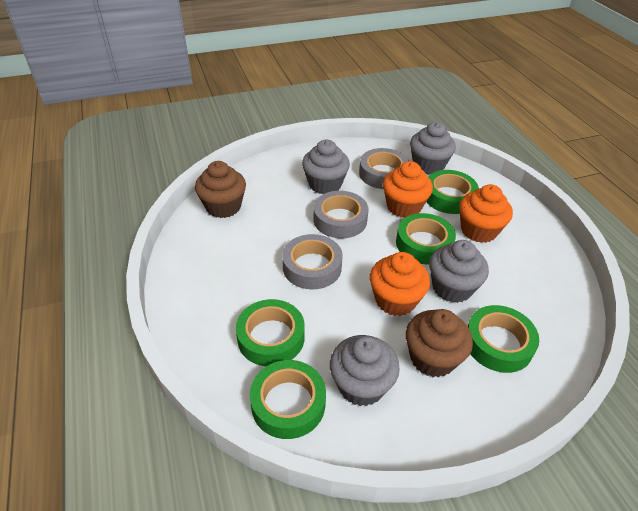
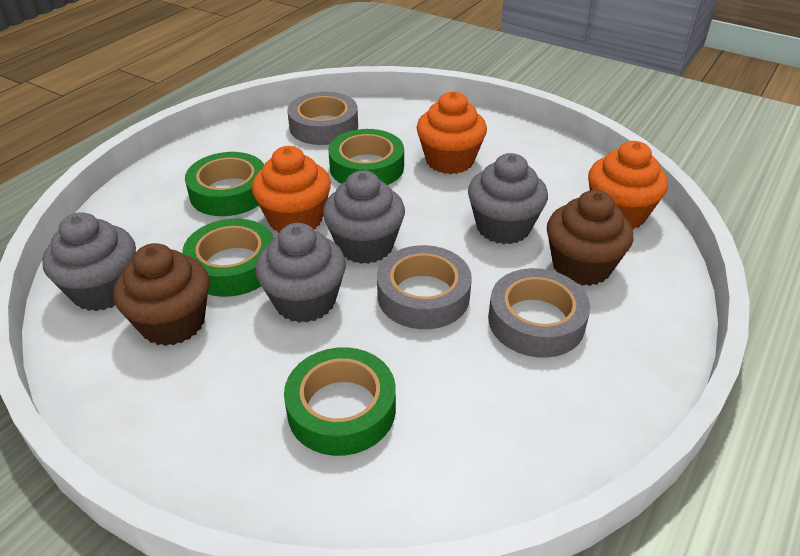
green tape: [236,299,305,366] [250,360,326,439] [396,213,456,265] [427,170,479,214] [468,305,539,373] = 5 -> [182,218,273,297] [185,152,264,216] [284,347,396,456] [328,129,404,185] = 4

